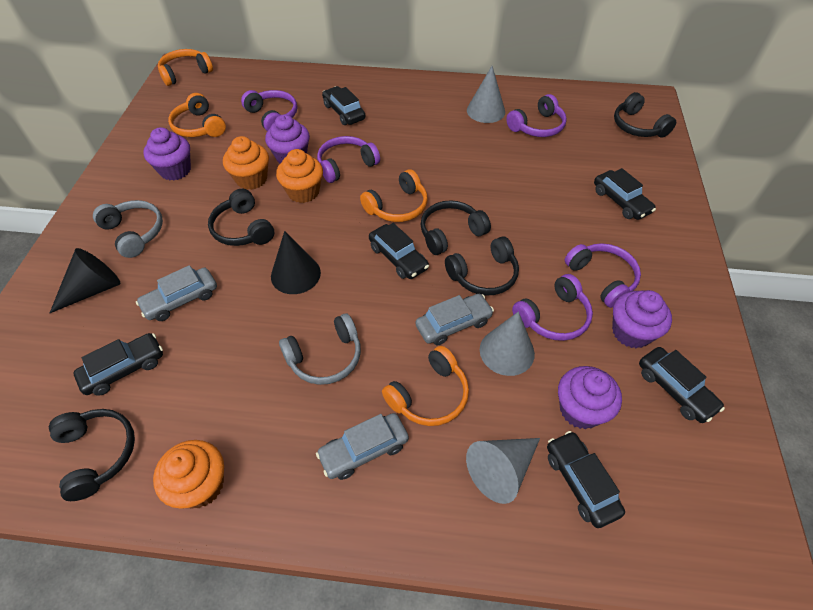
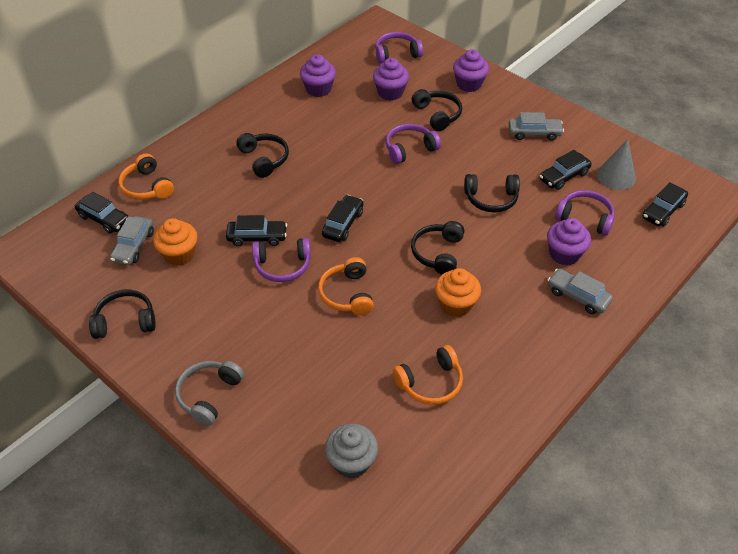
black car: [74,333,163,396] [322,86,365,125] [369,223,429,279] [547,431,625,528] [594,168,656,220] [639,347,725,423] = 6 -> [75,192,128,234] [226,215,287,246] [322,195,363,242] [540,150,592,190] [643,182,688,227] = 5
black cone: [50,248,120,313] [271,231,321,294] = 2 -> none = 0
grey cone: [466,438,540,504] [467,66,505,123] [480,312,535,376] = 3 -> [597,139,636,190] = 1
grey cupcake: none = 0 -> [325,423,378,478] = 1
grey headphones: [93,200,163,258] [279,314,361,385] = 2 -> [175,361,244,426] = 1
orange cupcake: [153,440,224,509] [223,136,269,190] [276,149,323,203] = 3 -> [153,218,197,266] [435,268,481,317] = 2
orange headphones: [158,49,213,86] [168,93,226,137] [360,169,428,222] [382,346,469,426] = 4 -> [119,153,174,200] [318,257,374,315] [393,345,463,405] = 3
purple headphones: [241,90,297,131] [317,136,380,183] [506,94,567,137] [512,274,593,341] [565,243,641,308] = 5 -> [252,238,311,282] [375,32,423,64] [386,124,441,164] [555,190,615,236] = 4

